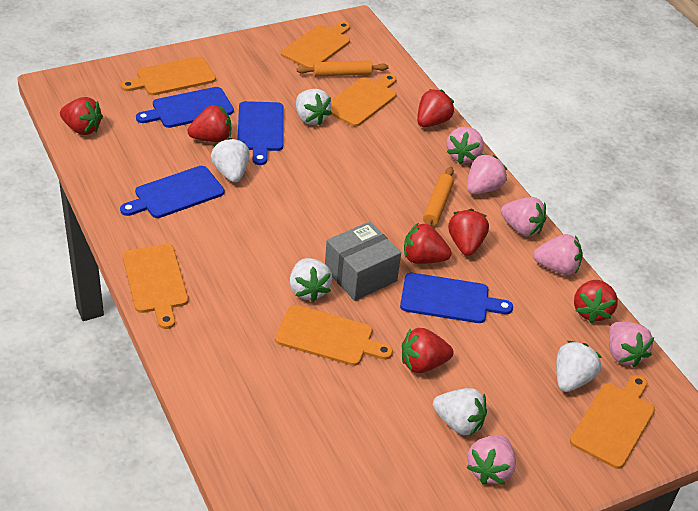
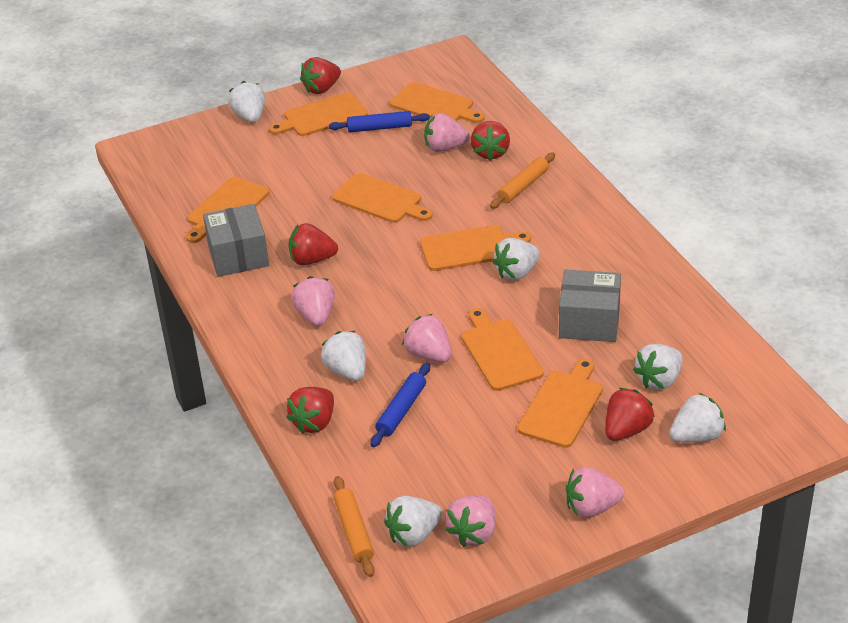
blue cutting board: [120,166,224,218] [136,87,234,128] [237,101,284,165] [400,273,513,323] = 4 -> none = 0
blue rolling pin: none = 0 -> [329,111,430,132] [370,363,430,447] = 2
grey box: [325,221,401,301] = 1 -> [203,204,269,277] [559,269,621,342] = 2
orange cutting board: [121,56,216,95] [123,244,188,329] [275,305,393,366] [281,22,350,67] [331,74,397,127] [570,375,655,469] = 6 -> [186,177,269,243] [269,93,368,136] [332,173,432,223] [390,82,485,123] [420,225,531,271] [461,308,544,391] [517,358,603,448] = 7
pink strawberry: [446,127,484,164] [467,154,507,194] [467,435,516,484] [501,197,546,237] [533,234,583,275] [609,322,654,367] = 6 -> [291,276,335,326] [402,314,451,362] [424,113,470,152] [445,495,496,547] [566,467,624,518] = 5
red strawberry: [60,97,103,135] [188,105,231,142] [402,328,453,373] [404,223,452,264] [417,89,454,127] [448,209,489,256] [574,280,618,323] = 7 -> [286,387,334,434] [288,223,338,265] [300,57,341,94] [471,121,510,161] [605,388,655,441] = 5
white strawberry: [211,138,250,182] [290,258,332,302] [296,89,332,126] [433,388,487,435] [556,341,602,392] = 5 -> [228,81,265,123] [321,331,366,381] [384,496,442,547] [492,238,540,280] [633,344,683,390] [669,393,726,443] = 6

